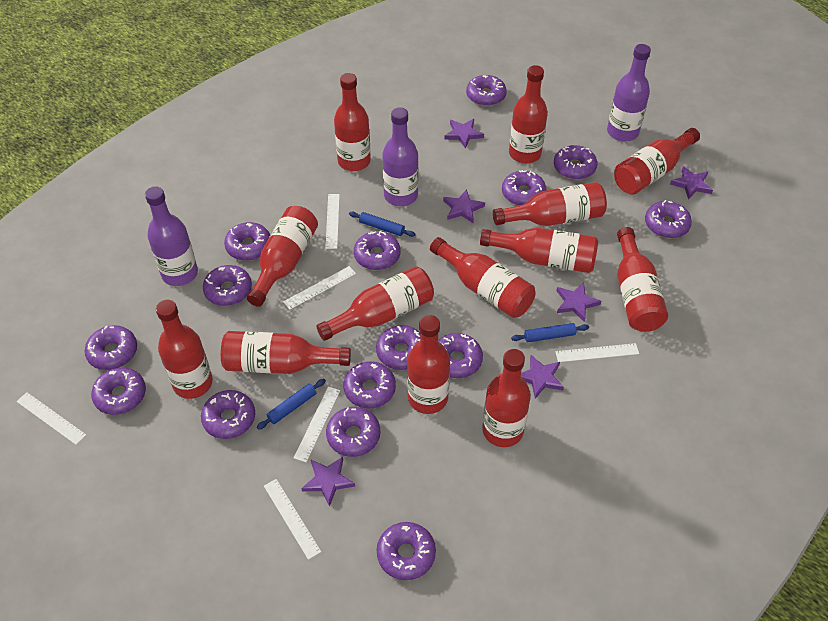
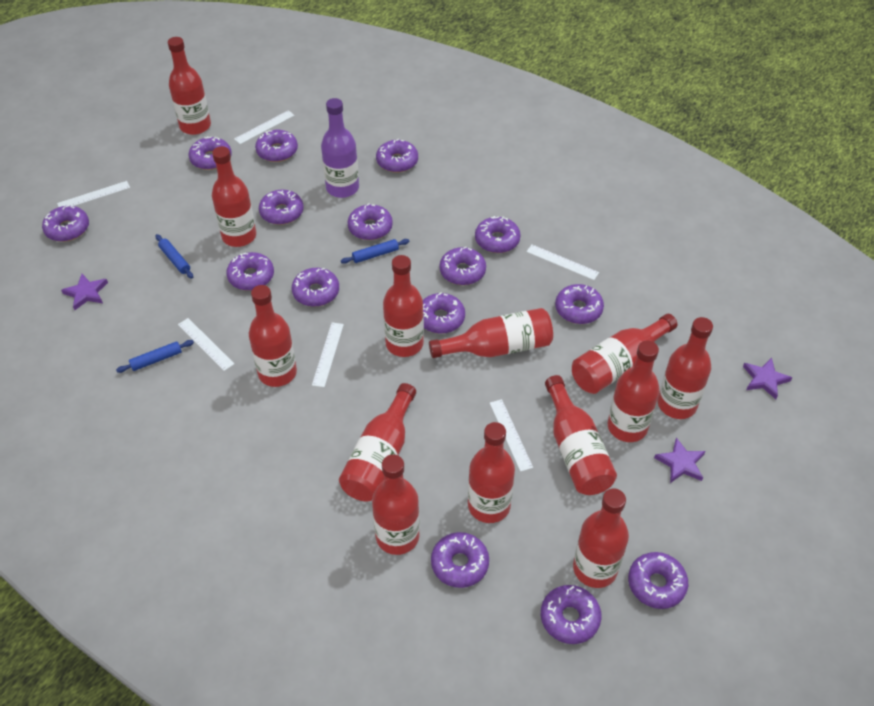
purple bottle: [145,187,198,286] [382,108,418,206] [607,44,651,142] = 3 -> [321,98,359,198] = 1
purple star: [301,457,355,507] [443,189,485,223] [444,119,484,149] [521,355,564,399] [556,282,601,322] [670,166,713,199] = 6 -> [61,274,108,310] [654,437,706,483] [743,358,792,399] = 3

